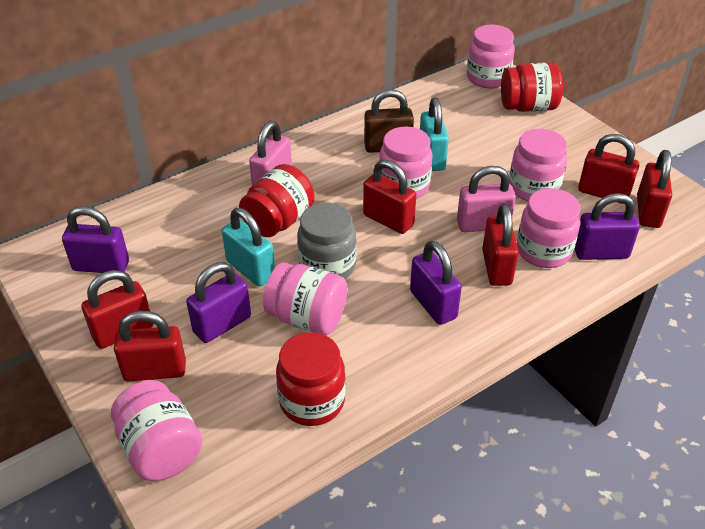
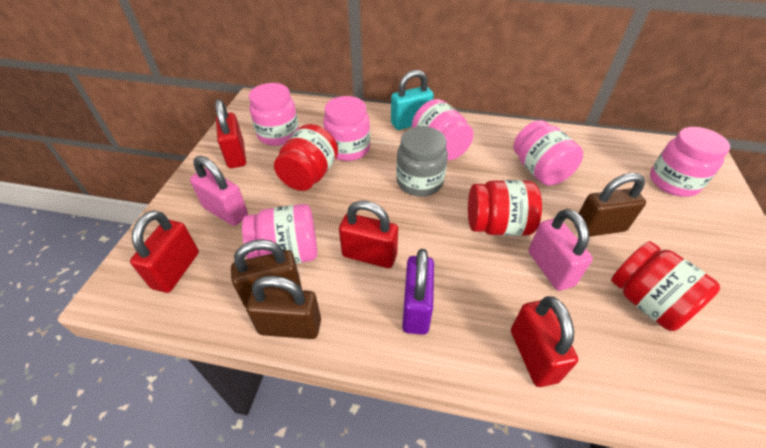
brown padlock: [364,89,414,153] = 1 -> [231,239,302,307] [246,276,321,339] [575,173,646,237] = 3
purple padlock: [62,206,129,273] [186,262,251,343] [410,241,462,325] [575,193,640,260] = 4 -> [402,249,434,335] = 1
red padlock: [81,270,153,349] [114,311,186,382] [363,160,416,234] [482,204,519,286] [578,134,639,204] [637,150,672,228] = 6 -> [130,210,199,293] [215,99,246,168] [339,200,398,268] [511,296,578,387] = 4
turquoise padlock: [222,208,275,287] [420,98,449,171] = 2 -> [391,70,434,130] = 1

